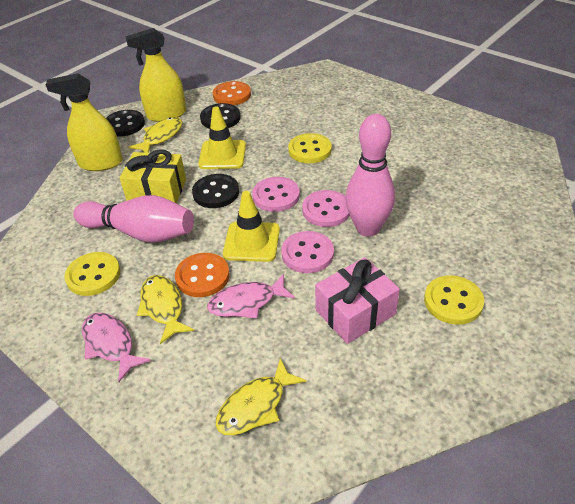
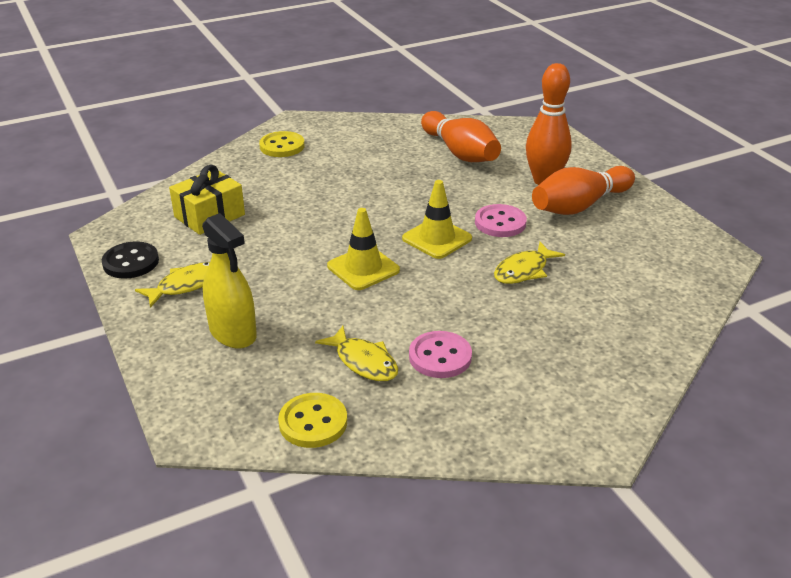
black button: [106,110,145,136] [192,174,239,208] [200,103,240,129] = 3 -> [102,241,159,279] = 1
orange bowling pin: none = 0 -> [421,111,501,162] [526,63,572,185] [532,166,635,215] = 3
orange button: [175,253,230,297] [213,81,251,105] = 2 -> none = 0
pink bowling pin: [73,195,194,243] [346,114,395,237] = 2 -> none = 0
pink button: [252,177,300,212] [281,231,334,273] [302,190,350,227] = 3 -> [409,331,472,378] [475,204,527,237] = 2
pink fish: [82,313,151,382] [207,274,295,319] = 2 -> none = 0
pink gift: [315,257,400,344] = 1 -> none = 0
yellow button: [64,252,120,296] [288,133,332,163] [424,275,484,325] = 3 -> [259,131,305,157] [278,393,347,448] = 2
yellow spray bottle: [45,73,123,171] [125,28,186,122] = 2 -> [202,213,257,349] = 1

